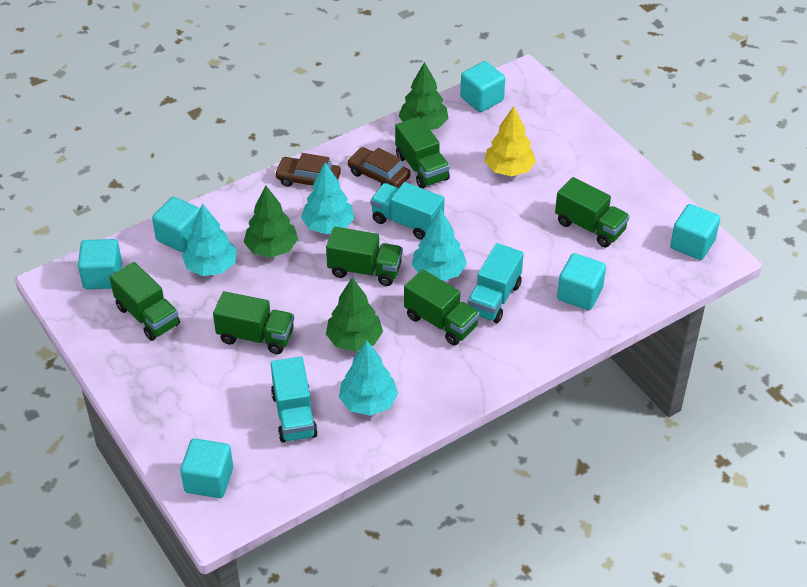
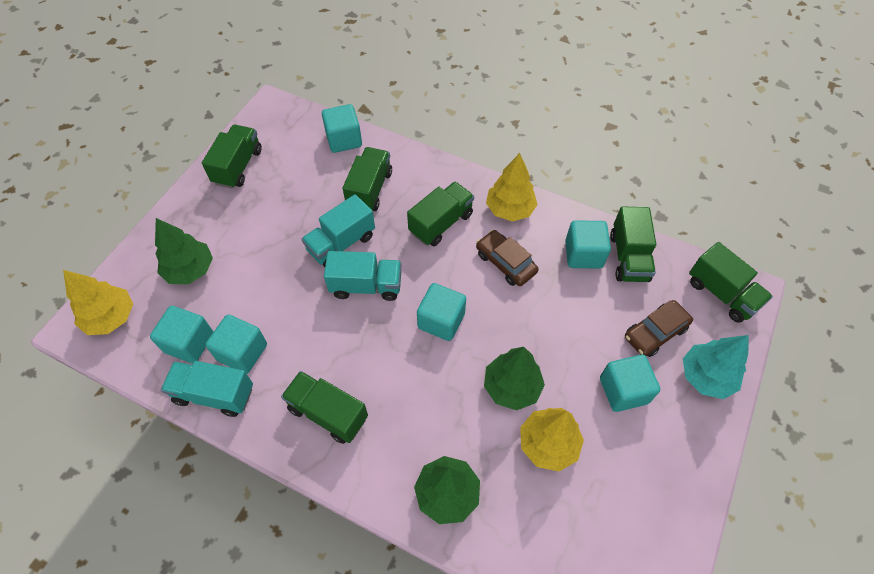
turquoise tree: [182,203,237,276] [301,163,355,234] [339,341,398,416] [412,208,467,281] = 4 -> [683,335,749,399] = 1
yellow tree: [484,106,536,176] = 1 -> [63,270,133,335] [486,153,538,221] [520,408,584,471] = 3

